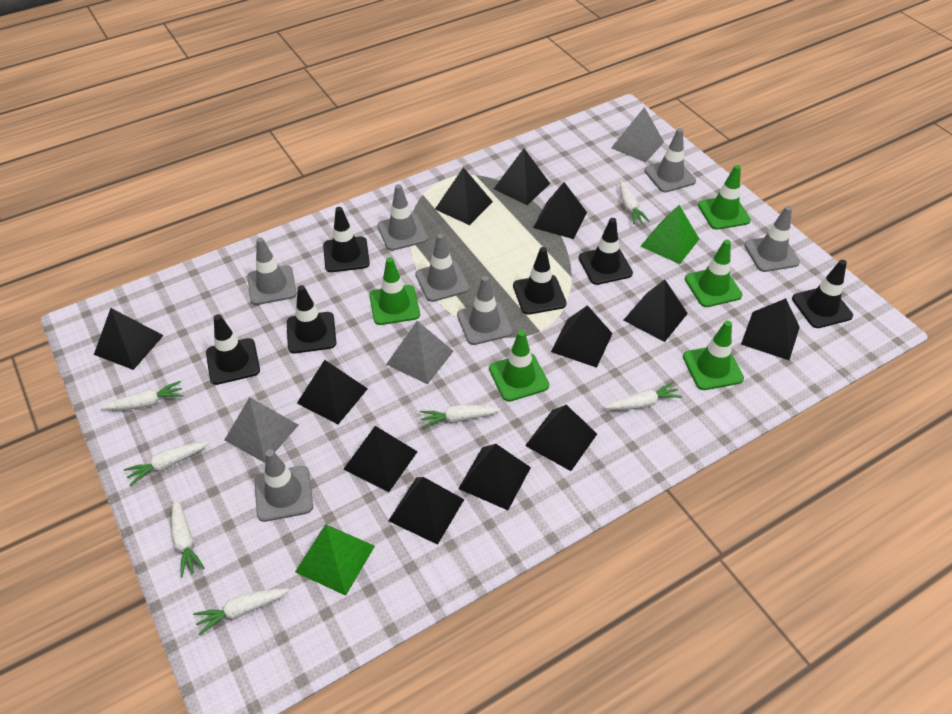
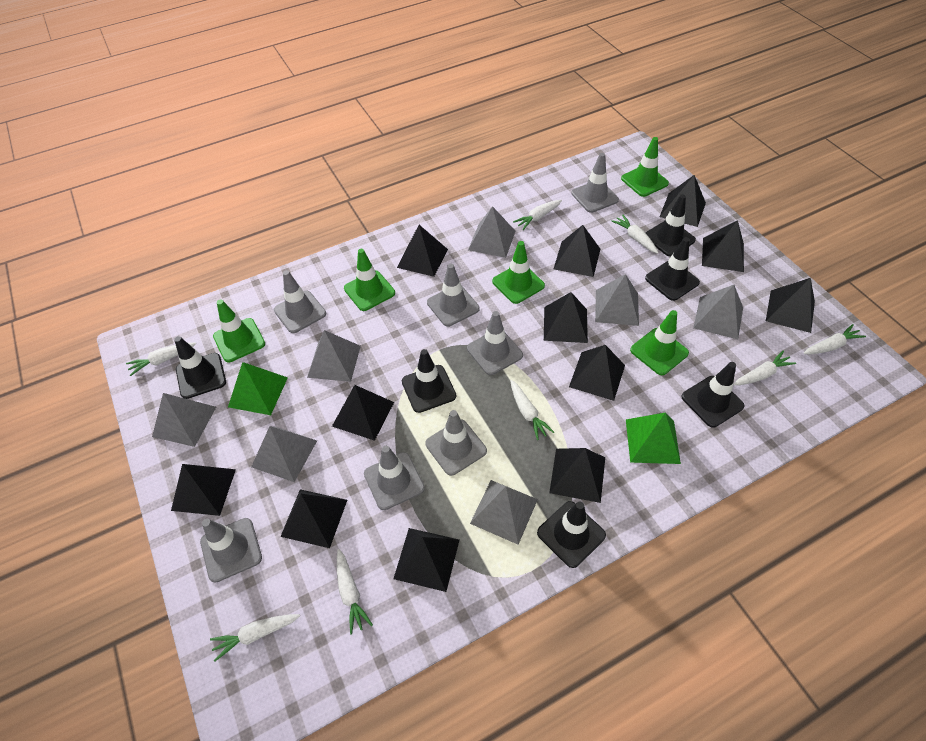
grey pyramid: [225,397,299,463] [386,321,453,384] [611,107,664,162] = 3 -> [152,393,216,447] [251,426,317,482] [307,330,361,382] [468,206,516,258] [470,480,538,545] [595,274,639,326] [693,285,743,339] = 7
white carrot: [101,381,183,410] [124,442,209,486] [171,498,205,578] [193,589,289,636] [420,405,501,428] [605,382,682,410] [620,181,650,225] = 7 -> [126,343,196,376] [210,614,300,662] [337,549,373,634] [510,380,554,440] [513,200,562,230] [612,215,658,254] [734,351,796,385] [803,324,866,354] = 8

